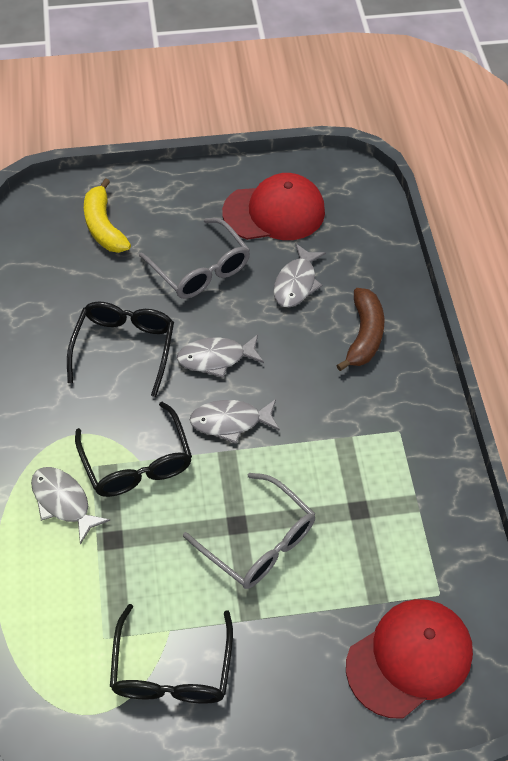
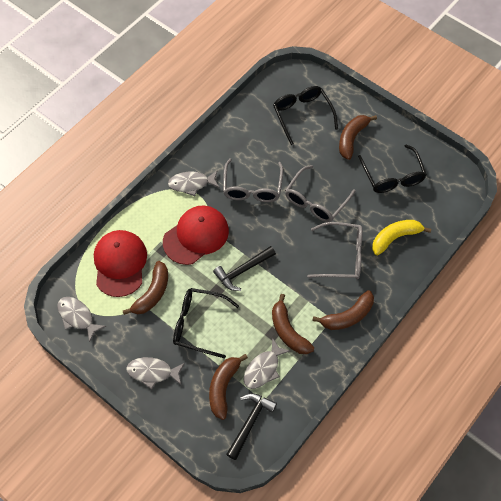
black hammer: none = 0 -> [213,246,276,291] [226,393,277,460] = 2
brown banana: [336,288,384,371] = 1 -> [123,261,168,315] [209,354,248,420] [272,294,314,354] [312,290,374,330] [339,115,377,160] = 5
grey glasses: [139,218,250,299] [183,473,315,589] = 2 -> [223,158,283,202] [285,165,356,222] [307,222,363,279] = 3

